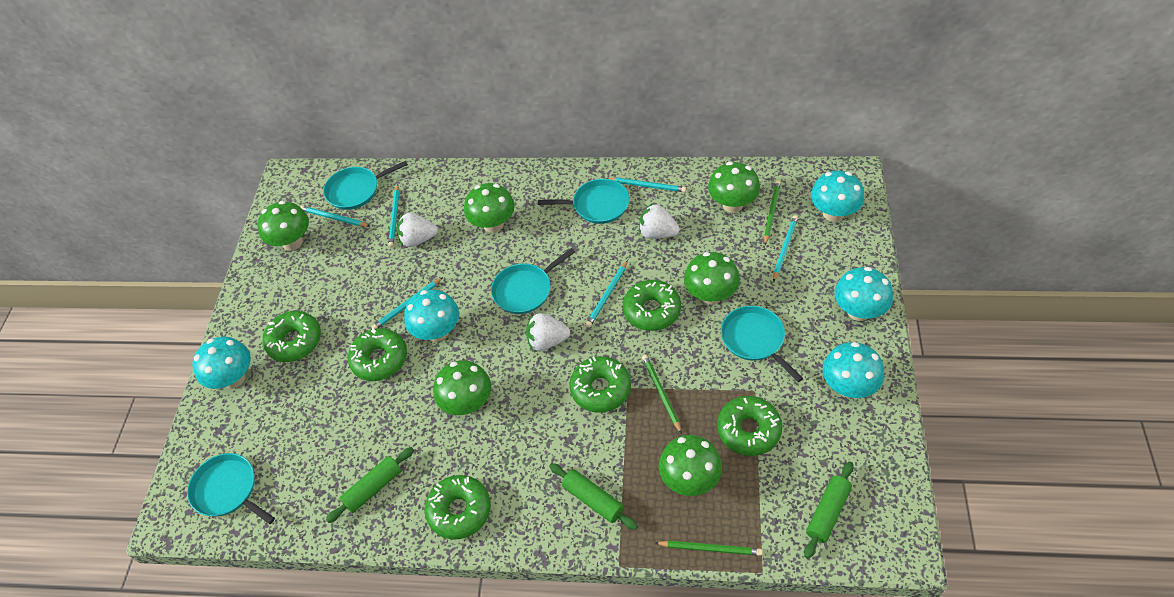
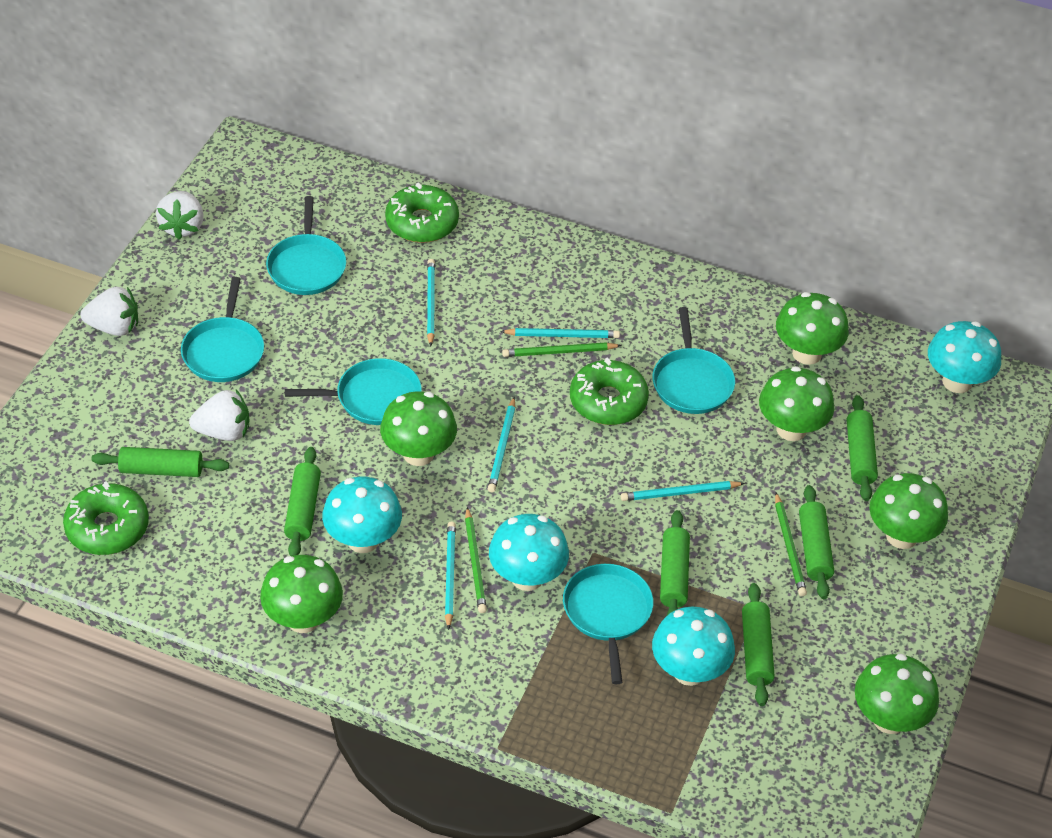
green donut: [263,311,321,362] [348,328,407,381] [425,475,491,540] [570,356,631,413] [623,280,681,331] [717,396,782,456] = 6 -> [63,481,149,555] [385,183,459,243] [570,358,649,425] = 3
green rolling pin: [326,447,414,523] [549,463,638,530] [804,461,853,559] = 3 -> [91,447,229,477] [284,447,321,556] [660,510,690,615] [742,583,775,706] [799,485,834,599] [847,395,878,501] = 6
turquoise mushroom: [192,337,251,389] [404,290,459,342] [811,170,864,222] [823,342,884,398] [835,267,893,321] = 5 -> [322,477,402,553] [489,514,569,591] [652,607,735,686] [928,321,1001,393] = 4
turquoise pencil: [300,206,370,227] [372,277,443,329] [388,185,400,248] [586,260,628,328] [606,177,686,192] [773,215,798,282] = 6 -> [427,259,435,346] [445,521,456,630] [488,397,515,492] [500,328,620,338] [621,481,745,501] = 5

